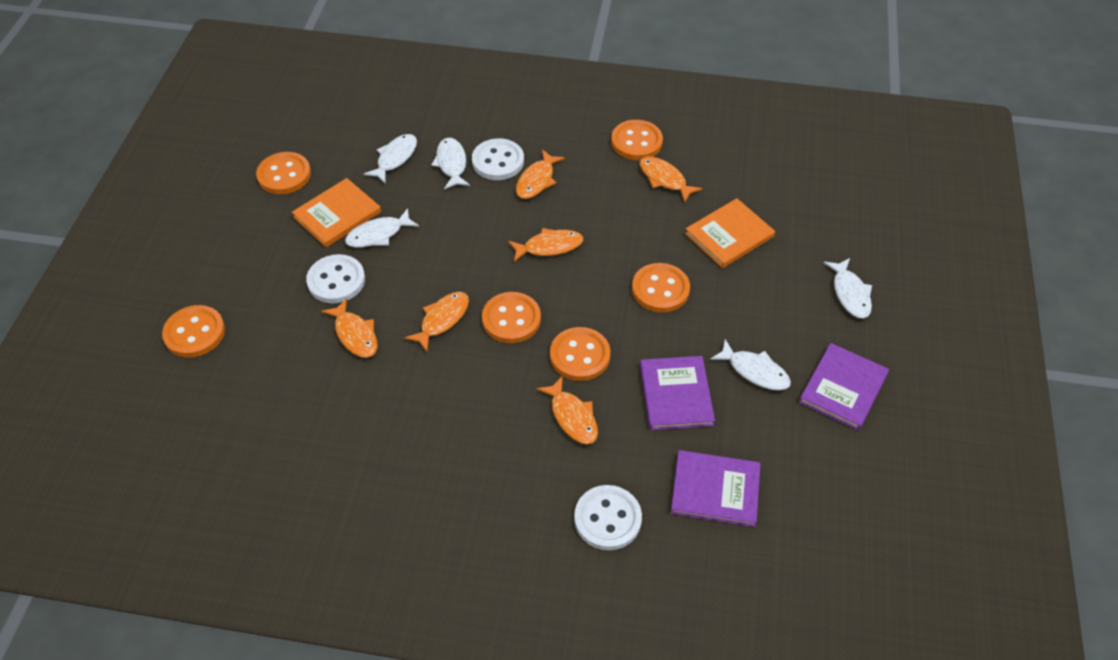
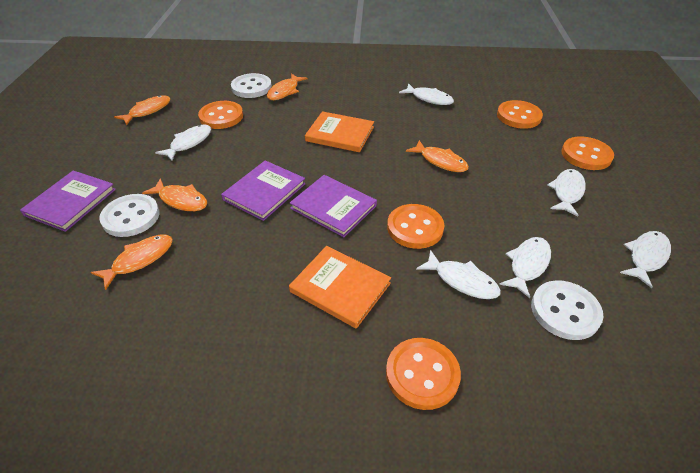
orange button: [162,305,225,358] [256,152,311,194] [482,292,541,343] [550,327,610,381] [611,120,663,160] [632,263,690,313] = 6 -> [198,101,243,129] [386,338,461,410] [387,204,444,249] [497,100,543,129] [561,136,614,170] = 5
orange fish: [321,298,378,358] [404,292,469,352] [508,228,583,262] [516,149,565,199] [536,376,598,444] [640,156,702,202] = 6 -> [91,235,173,290] [114,95,171,126] [142,178,207,211] [267,74,307,100] [406,140,469,172] = 5
white fish: [345,208,419,248] [364,134,417,183] [431,138,470,190] [710,339,791,390] [823,258,872,319] = 5 -> [155,124,211,161] [399,83,454,105] [416,250,501,299] [499,237,551,298] [547,169,586,216] [620,231,671,288] = 6

